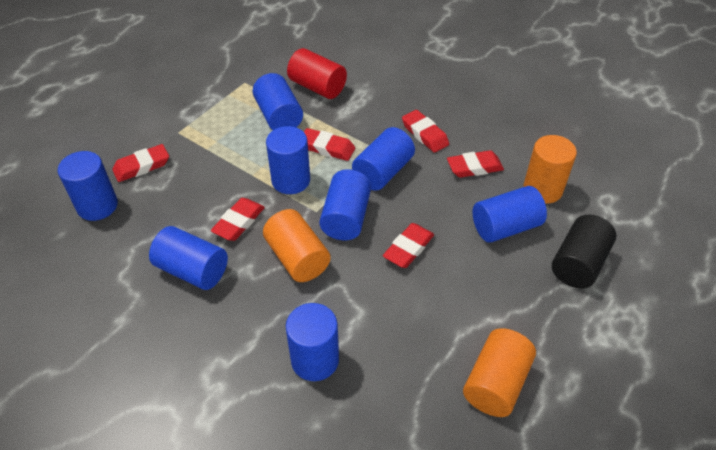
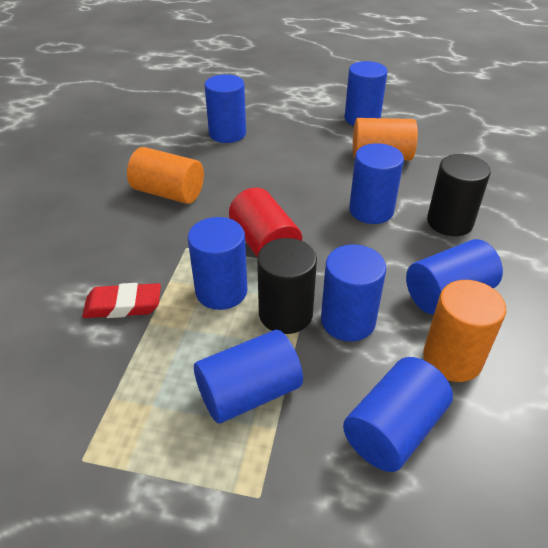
black cylinder: [552,215,616,288] = 1 -> [257,238,317,334] [427,154,491,236] = 2
red eraser: [112,144,169,182] [211,198,265,241] [304,128,355,161] [383,223,434,268] [402,110,449,153] [447,150,504,178] = 6 -> [82,283,161,318] = 1

